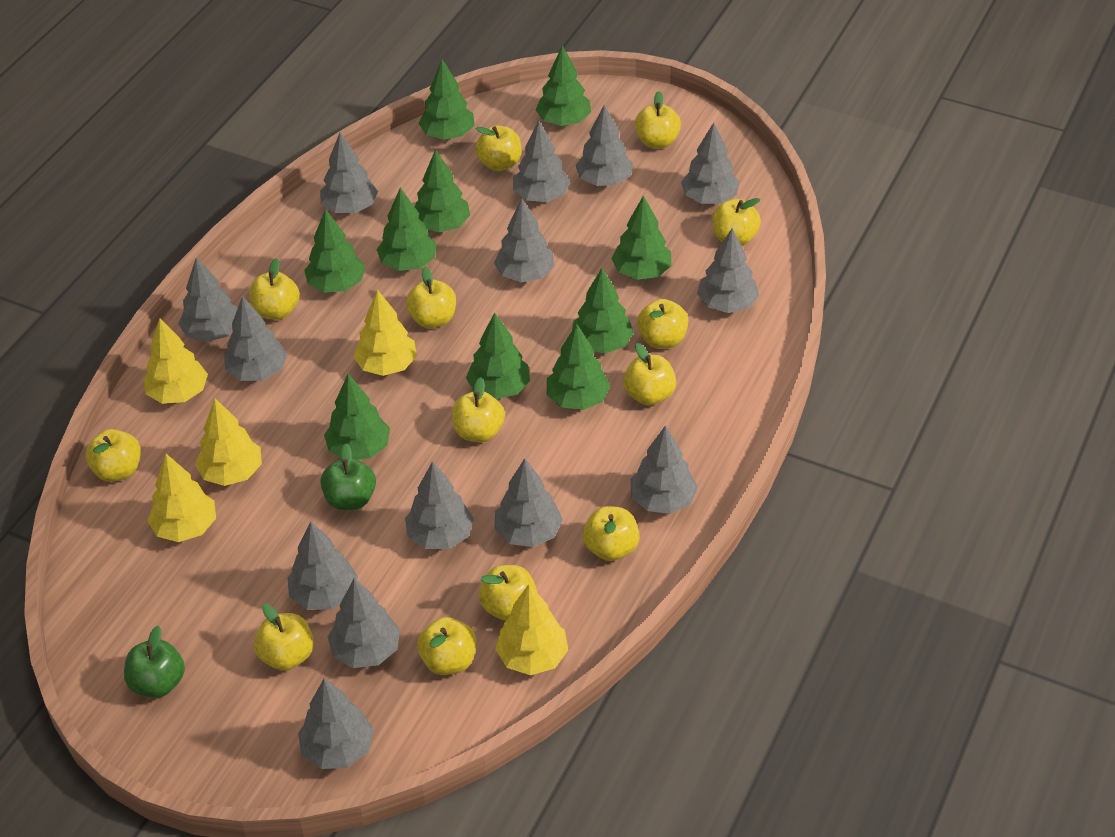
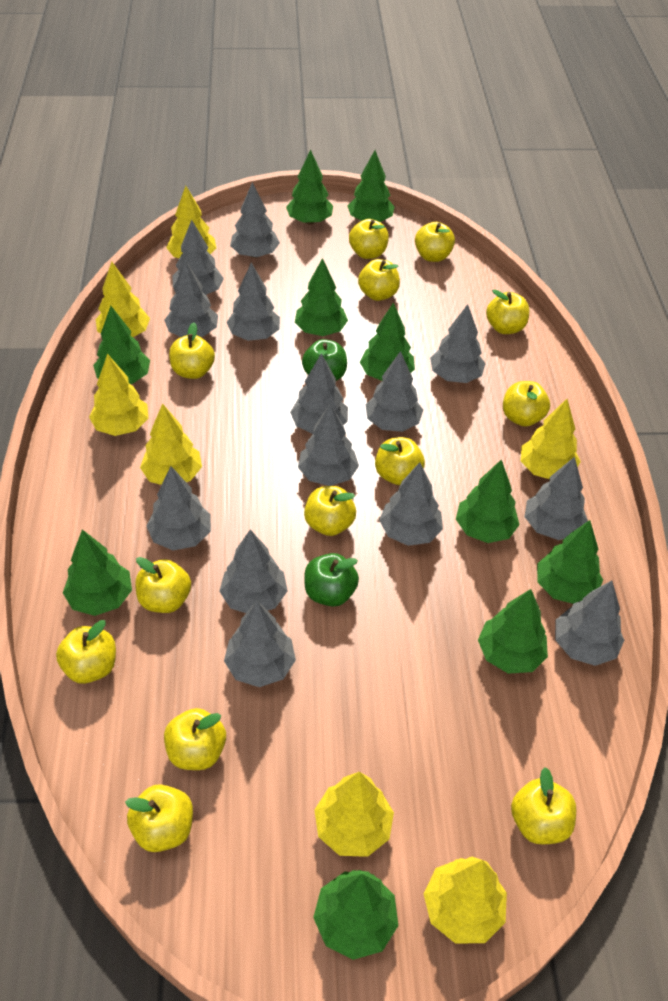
yellow tree: [143,318,208,404] [147,454,216,542] [195,398,262,486] [353,289,417,376] [495,584,568,675] = 5 -> [89,354,148,436] [96,262,150,337] [140,403,202,485] [166,186,216,258] [314,772,394,857] [424,857,507,944] [521,399,581,479] = 7

